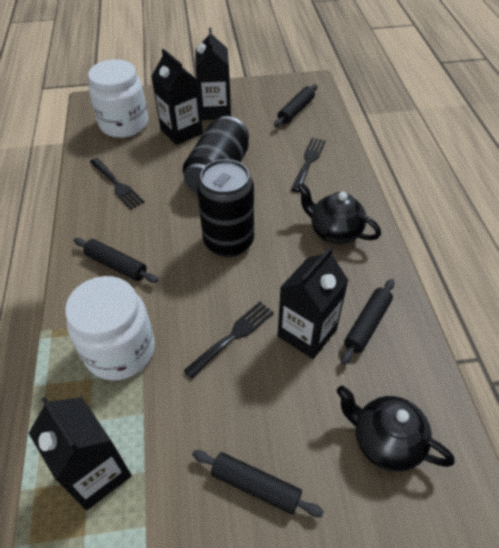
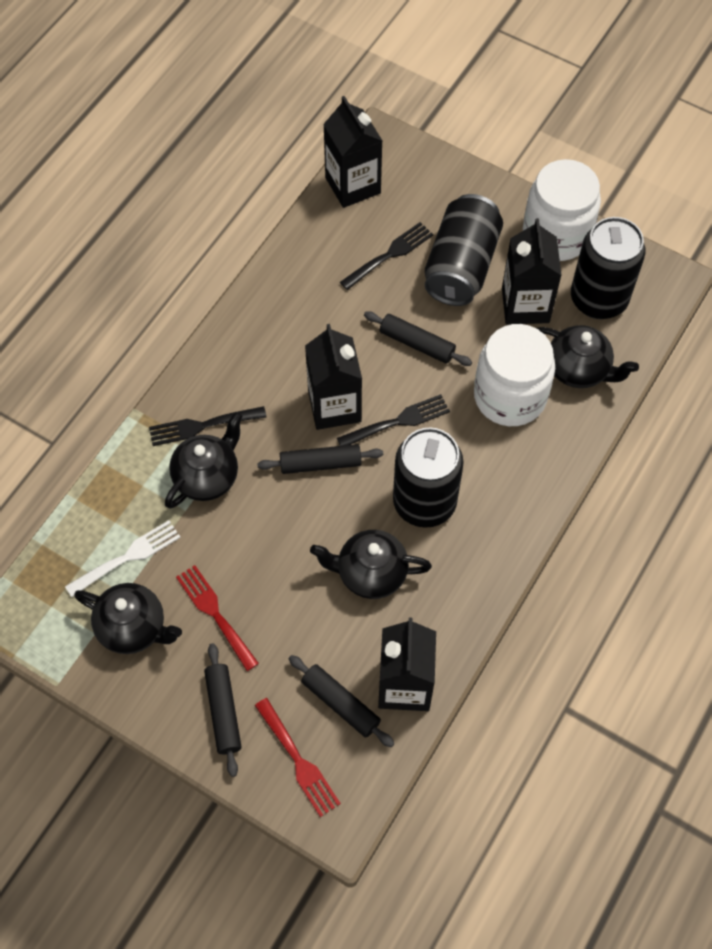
black can: [183,116,249,194] [197,159,254,257] = 2 -> [393,428,464,528] [425,194,503,306] [571,217,645,319] = 3
black teapot: [297,183,381,244] [337,386,455,472] = 2 -> [74,583,182,654] [165,412,243,509] [310,530,432,599] [536,325,639,388] = 4
red fork: none = 0 -> [176,565,259,671] [255,698,341,817] = 2
white fork: none = 0 -> [65,520,181,597] = 1

